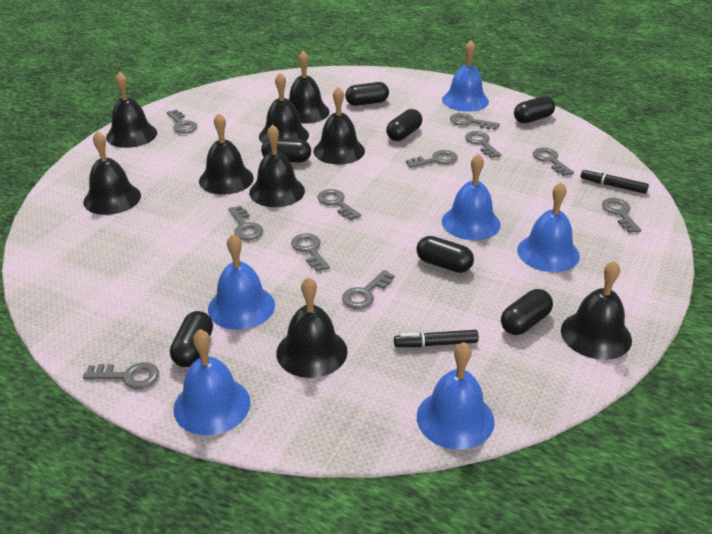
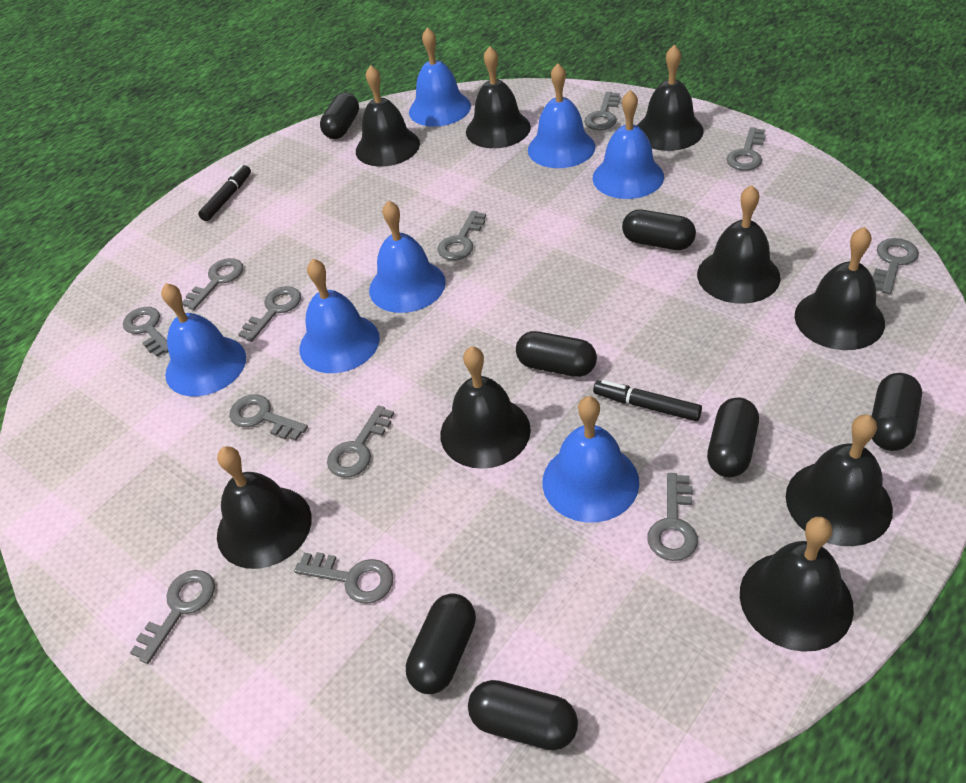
blue bell: [173,329,251,435] [208,234,275,330] [417,342,495,450] [442,40,489,112] [442,154,501,240] [517,182,580,272] = 6 -> [161,283,246,396] [299,259,380,373] [369,200,446,313] [409,27,471,127] [528,63,595,168] [542,396,639,522] [593,90,664,199] = 7
grey key: [83,362,159,389] [167,109,198,134] [229,205,263,240] [291,233,330,272] [318,189,361,220] [342,270,395,309] [406,150,458,168] [450,113,500,130] [465,131,501,158] [533,147,574,176] [602,198,641,233] = 11 -> [123,307,168,357] [130,570,215,664] [182,258,243,310] [229,395,308,441] [238,286,301,342] [294,552,394,604] [327,405,394,478] [438,211,486,260] [584,92,620,130] [647,473,698,561] [726,127,766,171] [872,238,919,294] = 12

